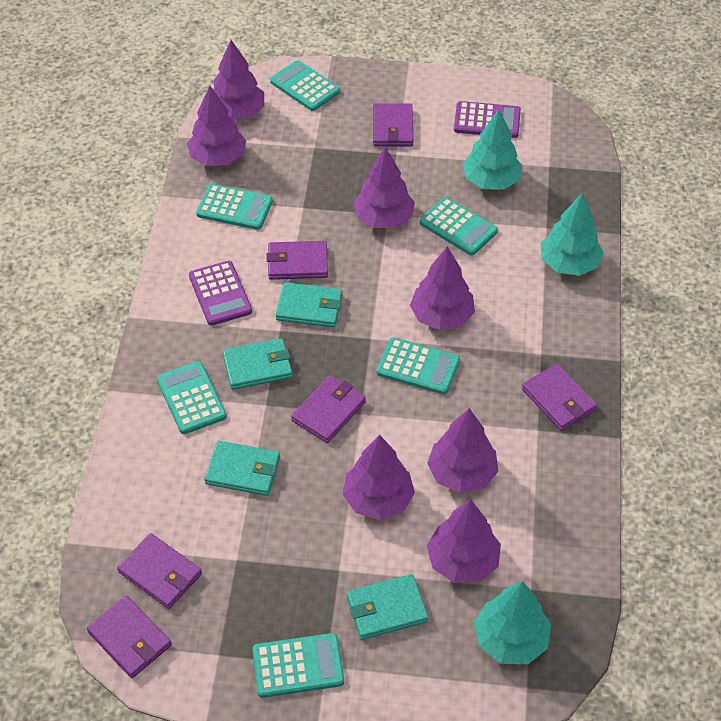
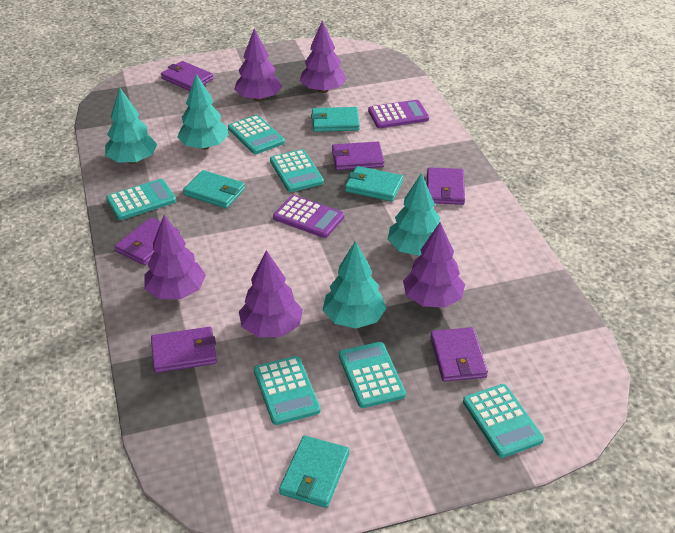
purple tree: [187,86,246,166] [214,40,264,120] [343,435,415,520] [353,147,415,228] [410,247,475,330] [427,408,498,493] [427,499,501,583] = 7 -> [144,215,206,299] [234,28,282,101] [239,250,303,337] [300,21,347,93] [403,222,465,308] = 5
turquoise tree: [462,109,522,190] [474,581,551,664] [541,193,604,276] = 3 -> [105,87,157,164] [177,74,229,150] [323,241,386,329] [388,173,440,256] = 4

